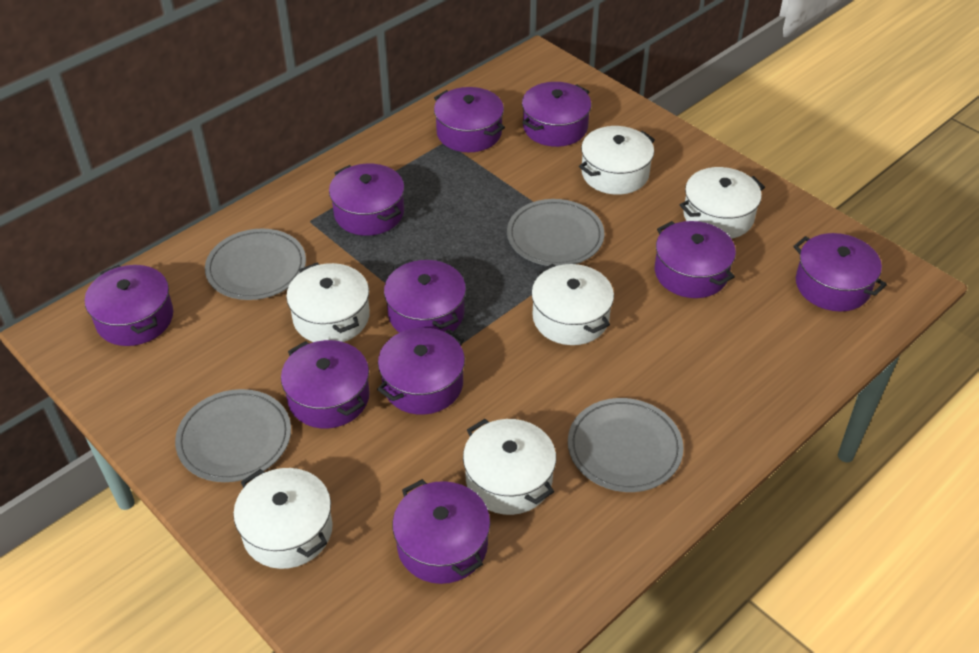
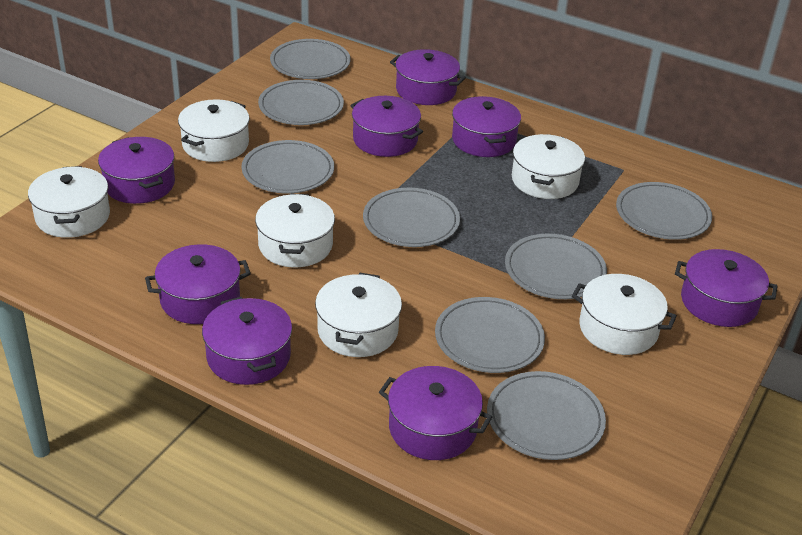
grey plate: [175,389,291,482] [205,228,306,300] [507,199,604,266] [568,398,683,492] = 4 -> [241,140,334,194] [258,80,344,125] [270,39,351,79] [363,188,460,247] [435,297,545,373] [487,371,606,460] [505,234,607,299] [616,182,712,240] = 8
purple pot: [85,265,173,346] [281,340,370,428] [329,164,404,236] [377,327,465,415] [384,259,466,333] [392,479,490,584] [434,87,505,152] [522,82,591,147] [655,221,736,298] [793,233,887,312] = 10 -> [98,137,175,204] [145,244,251,324] [202,297,292,385] [350,96,423,157] [379,366,492,460] [390,49,466,105] [452,96,521,157] [675,249,777,327] = 8

